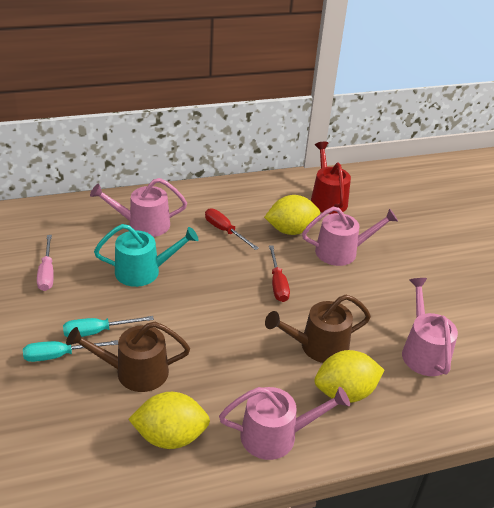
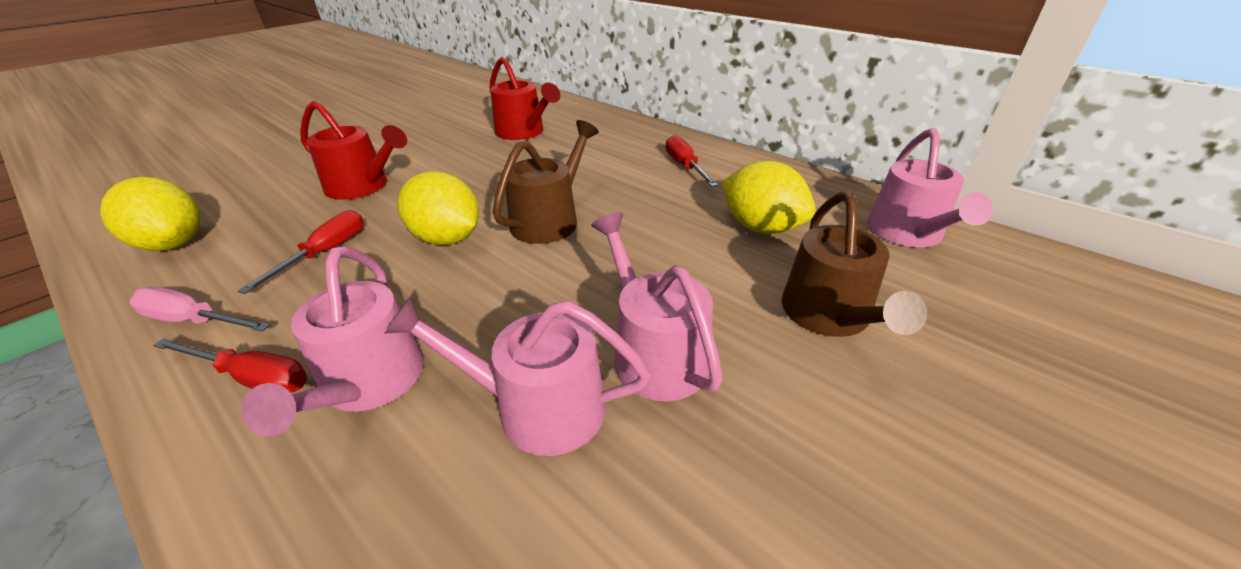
red screwdriver: [205,208,259,250] [269,246,290,302] = 2 -> [153,338,307,393] [238,210,364,294] [666,135,718,187] = 3
red watering can: [311,142,351,214] = 1 -> [300,101,407,200] [489,57,560,140] = 2
turquoise screwdriver: [23,340,118,362] [63,316,154,337] = 2 -> none = 0
turquoise watering can: [94,224,199,287] = 1 -> none = 0

